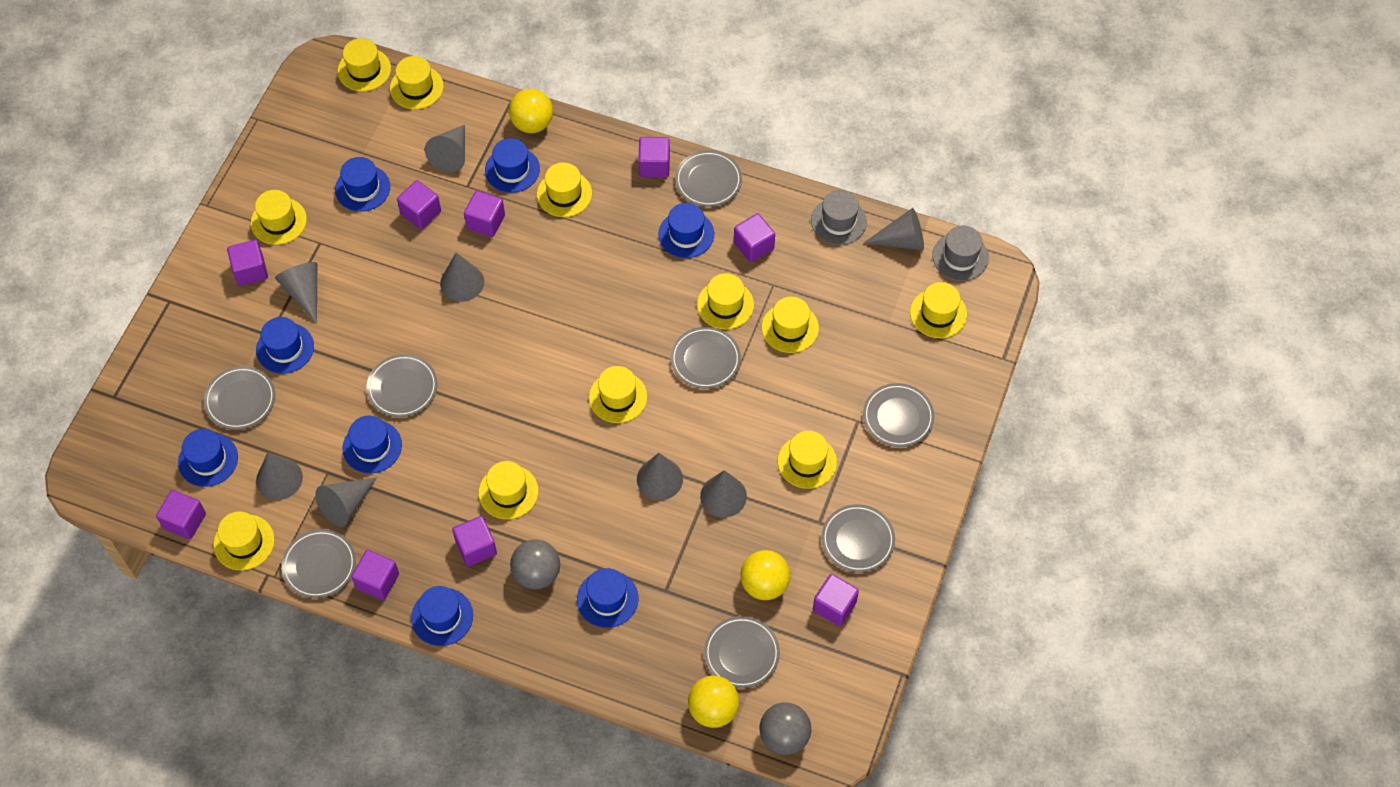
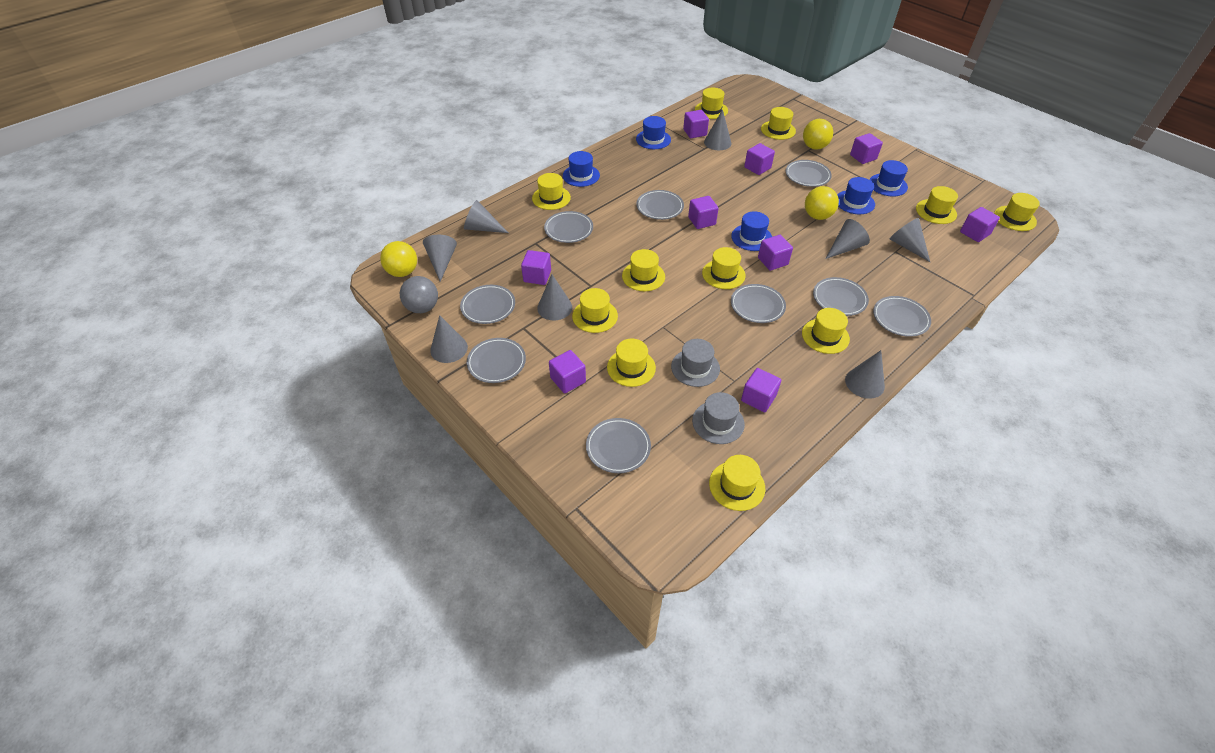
blue hat: [178,429,238,487] [256,317,314,374] [335,157,390,212] [342,416,402,473] [411,586,473,646] [485,138,540,193] [577,568,639,628] [659,203,714,258] = 8 -> [563,151,600,187] [636,116,671,149] [731,211,772,251] [838,177,875,214] [869,160,908,197] = 5
grey ball: [510,540,560,589] [759,702,811,755] = 2 -> [400,276,438,313] = 1
grey plate: [204,366,275,430] [281,529,356,598] [366,354,438,417] [671,327,741,389] [675,150,742,207] [704,616,780,688] [821,504,895,573] [863,383,934,447] = 8 -> [460,285,515,324] [467,338,526,383] [544,211,593,243] [586,418,651,473] [636,190,684,220] [731,284,786,323] [786,160,832,187] [813,277,869,316] [873,296,931,337] = 9

